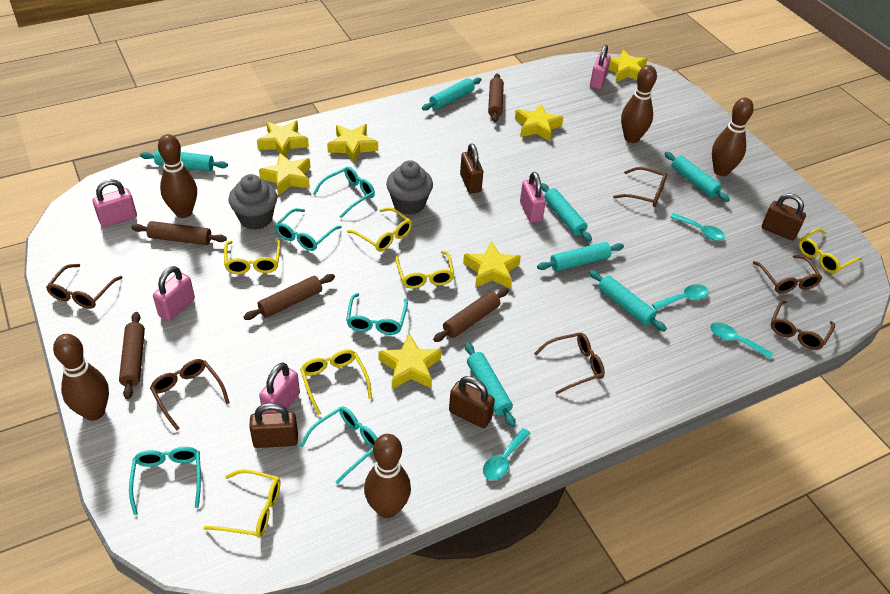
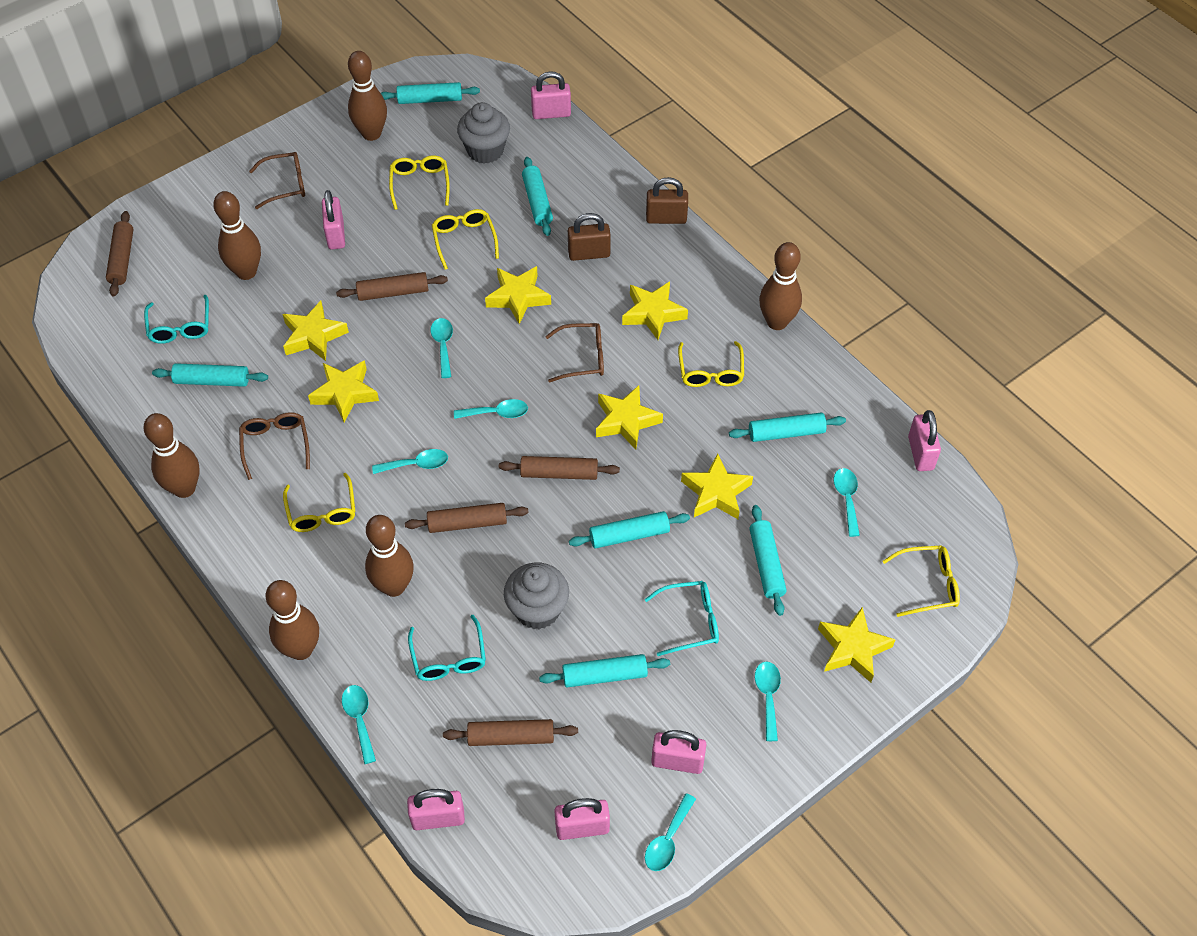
brown bowling pin: [53,334,109,421] [158,134,197,218] [364,434,411,518] [621,65,657,143] [712,98,754,176] = 5 -> [144,413,199,498] [213,191,261,280] [265,580,319,660] [348,51,387,141] [365,515,414,597] [759,242,802,330] = 6
brown glasses: [46,264,123,309] [150,359,230,430] [534,333,605,394] [613,167,667,207] [752,255,822,293] [771,300,835,350] = 6 -> [239,412,310,480] [249,152,305,209] [545,323,604,382] = 3
brown padlock: [249,403,298,448] [449,376,495,428] [460,143,483,194] [762,193,806,241] = 4 -> [568,213,611,261] [646,177,688,224] = 2
pink padlock: [93,179,137,227] [153,266,195,321] [259,362,300,413] [520,172,546,223] [590,45,611,90] = 5 -> [322,190,345,249] [407,789,465,830] [531,71,571,119] [554,798,610,840] [651,730,706,774] [908,410,941,471] = 6
turquoise glasses: [129,447,201,515] [275,208,342,251] [300,406,377,484] [313,167,375,218] [346,293,408,335] = 5 -> [144,295,209,344] [408,615,486,681] [645,581,719,656] = 3
turquoise spoon: [483,428,531,480] [652,284,709,310] [670,213,725,241] [710,323,773,359] = 4 -> [342,685,376,764] [372,449,448,474] [430,318,453,378] [454,399,528,419] [645,793,696,871] [755,661,781,741] [833,468,860,537] = 7
yellow glasses: [203,469,280,538] [224,239,281,274] [300,350,372,415] [347,207,412,251] [395,250,454,289] [799,228,862,273] = 6 -> [283,473,355,532] [389,156,450,210] [432,209,499,270] [678,341,744,387] [882,545,960,617] = 5

